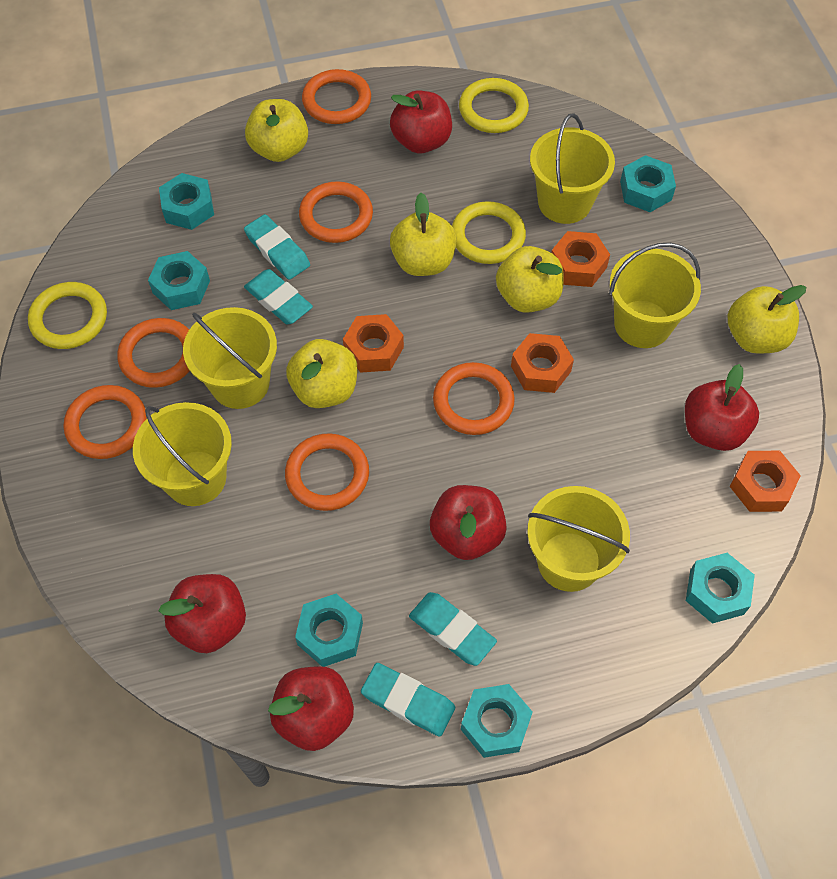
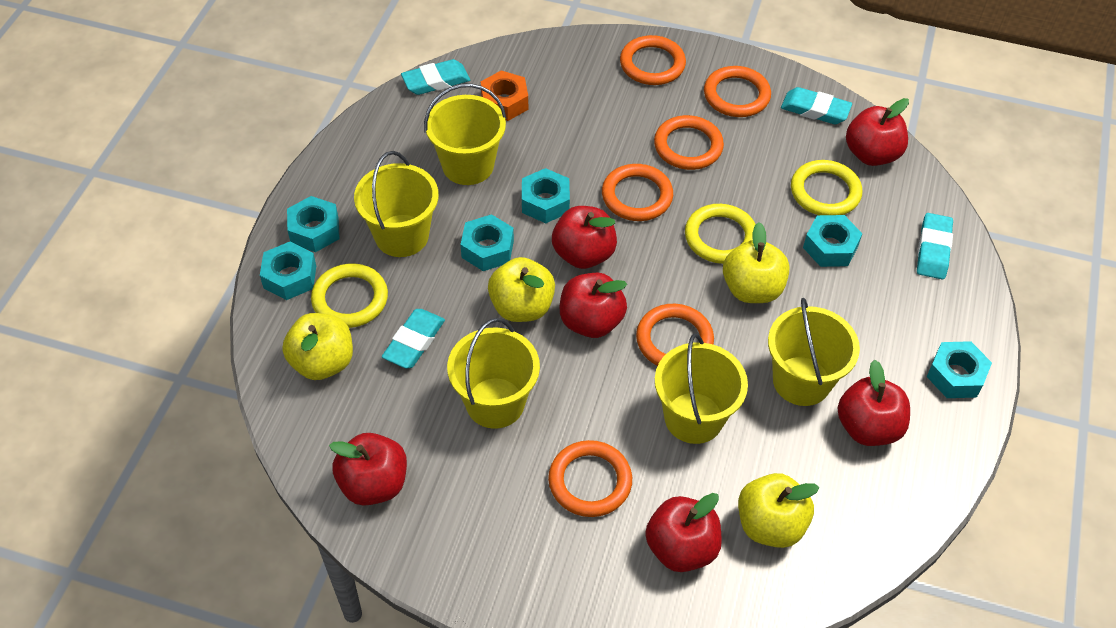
orange nut: [343,314,404,373] [511,333,574,393] [552,231,610,287] [730,451,801,512] = 4 -> [481,71,528,121] = 1
red apple: [159,574,246,653] [268,666,354,751] [390,91,452,153] [430,485,507,560] [685,364,759,451] = 5 -> [329,433,407,506] [552,206,617,269] [560,273,628,338] [645,493,722,572] [838,360,910,446] [846,98,909,166] = 6
yellow apple: [245,99,308,162] [286,339,357,408] [390,193,457,276] [496,246,564,313] [728,285,806,353] = 5 -> [282,313,353,380] [488,257,555,322] [723,222,789,303] [738,473,820,548] = 4

